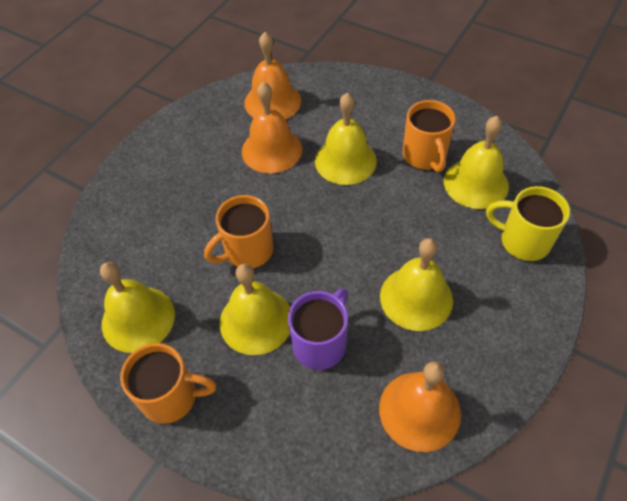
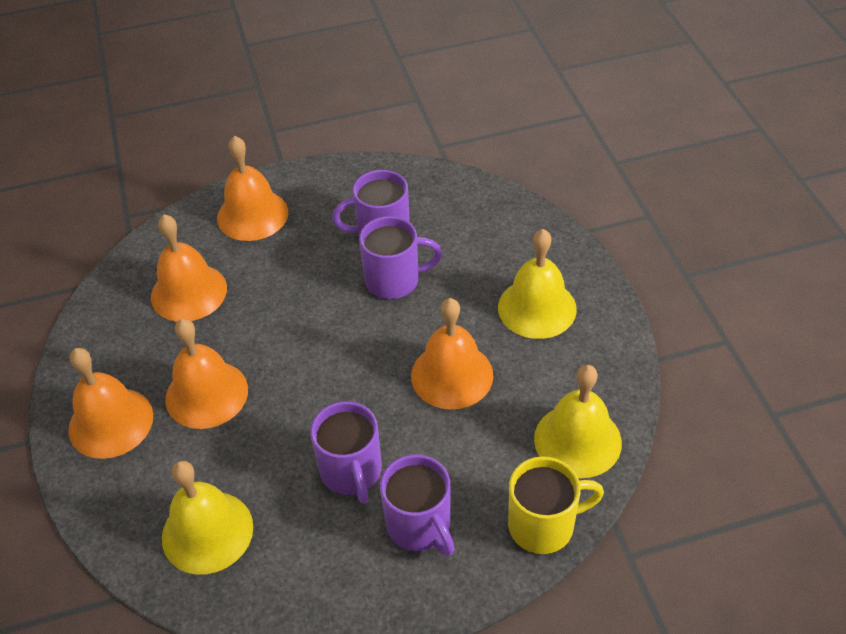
orange bell: [242,82,302,173] [244,32,301,119] [379,361,461,452] = 3 -> [68,348,153,459] [151,214,227,322] [165,318,248,429] [217,136,288,241] [411,298,493,409] = 5
orange mug: [120,343,216,424] [204,195,274,268] [403,100,456,172] = 3 -> none = 0
purple mug: [288,288,348,370] = 1 -> [310,401,382,504] [332,170,410,235] [359,216,442,299] [380,454,455,556] = 4
yellow bell: [100,262,175,353] [220,263,290,355] [315,93,377,185] [380,238,453,331] [444,116,509,209] = 5 -> [162,461,253,574] [498,229,577,339] [534,365,622,478] = 3

